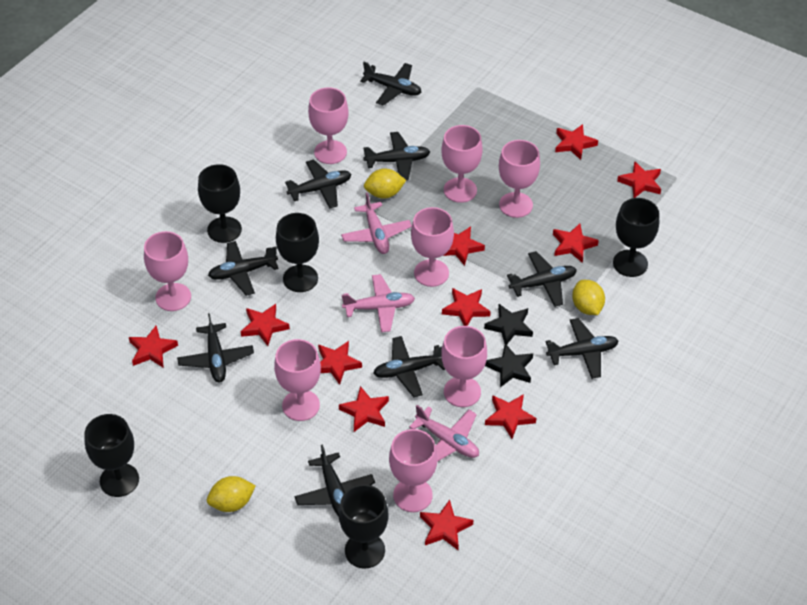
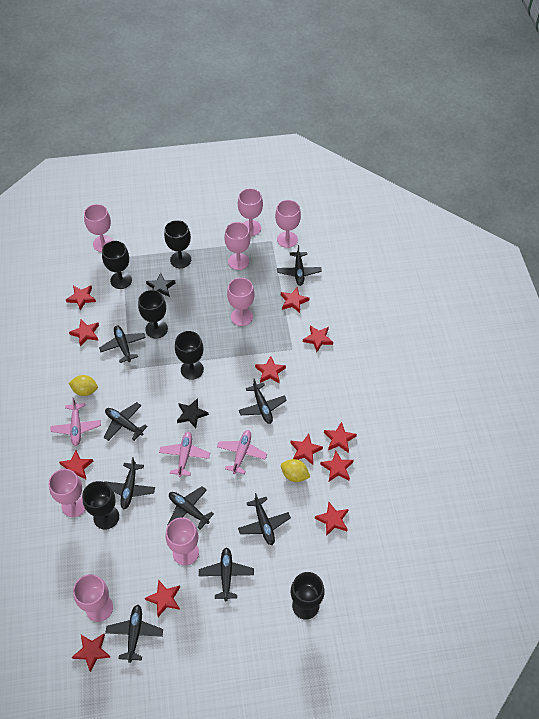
black goblet: [84,414,139,497] [198,164,242,243] [276,213,319,292] [339,484,389,568] [613,198,659,277] = 5 -> [82,481,119,530] [102,241,132,289] [138,290,168,338] [164,220,191,268] [175,331,204,380] [291,572,325,620] = 6
red star: [129,326,178,368] [240,304,290,346] [318,341,362,385] [339,386,389,432] [420,500,473,550] [442,288,491,326] [443,226,485,266] [485,394,536,439] [553,223,599,263] [555,124,598,160] [617,161,661,198] = 11 -> [59,451,93,480] [66,285,96,311] [69,320,99,347] [72,634,110,672] [145,579,180,617] [255,356,286,384] [281,287,309,313] [290,434,323,465] [303,325,333,352] [315,502,349,536] [320,451,354,481] [324,422,357,453] = 12
yellow lemon: [207,476,256,512] [364,168,406,199] [572,280,605,315] = 3 -> [69,375,98,396] [281,459,310,482] = 2

